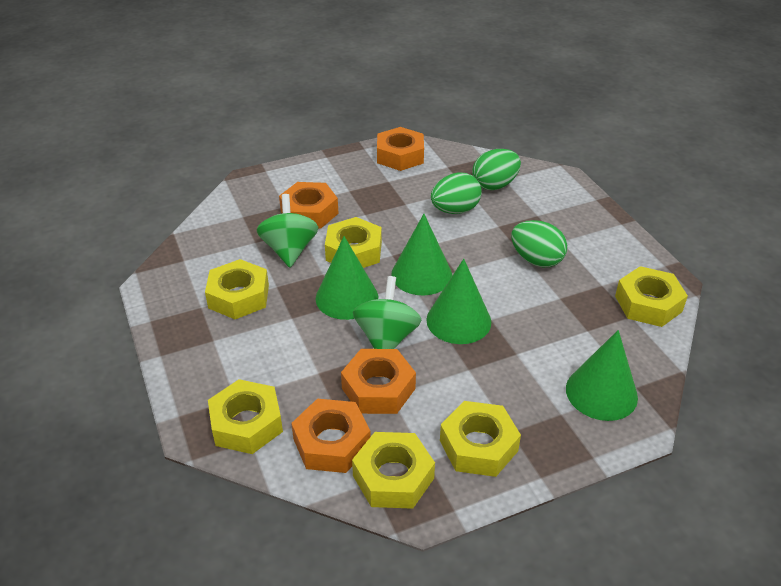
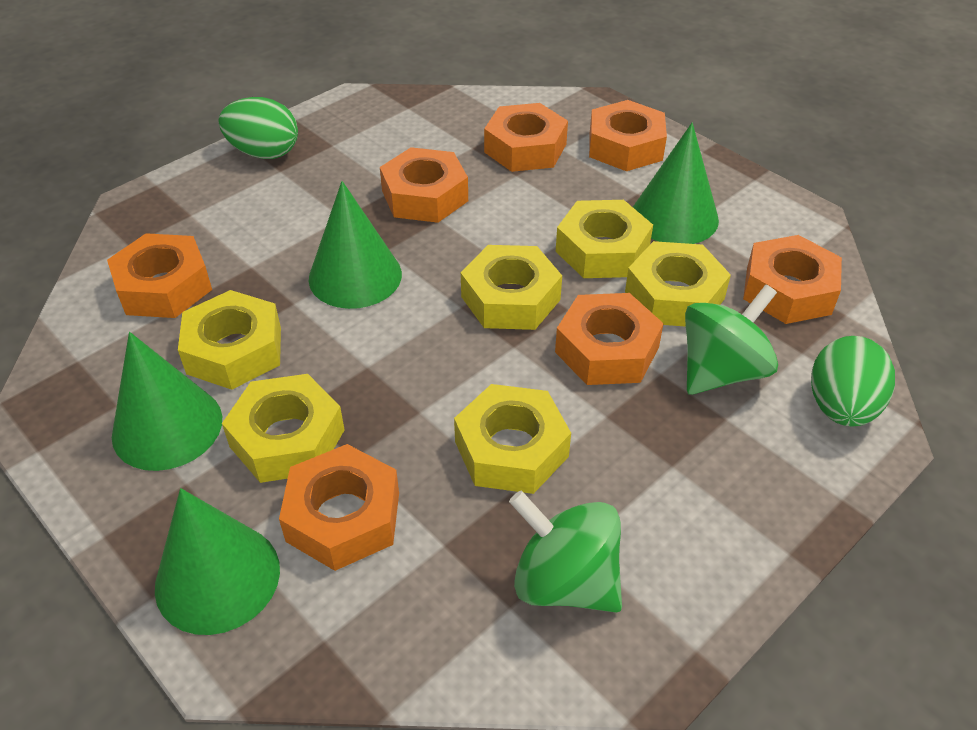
green egg: [431,172,482,214] [472,149,521,190] [511,220,567,267] = 3 -> [219,97,298,159] [811,336,895,427] = 2
orange nut: [279,182,339,229] [291,399,371,473] [341,349,416,414] [377,127,424,171] = 4 -> [107,233,212,318] [279,444,399,571] [380,147,468,223] [484,103,568,172] [555,293,664,385] [589,100,667,171] [743,235,842,324] = 7

